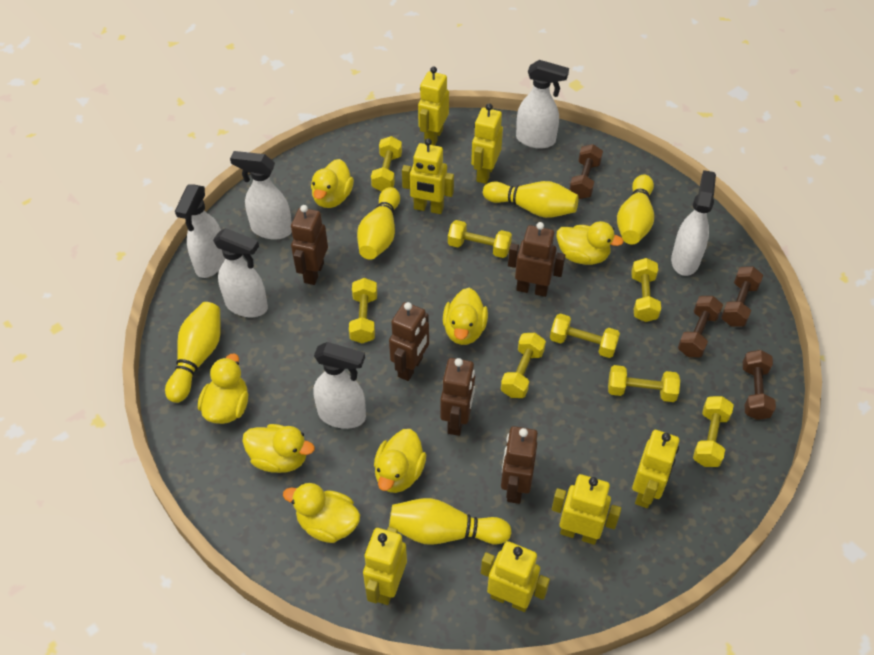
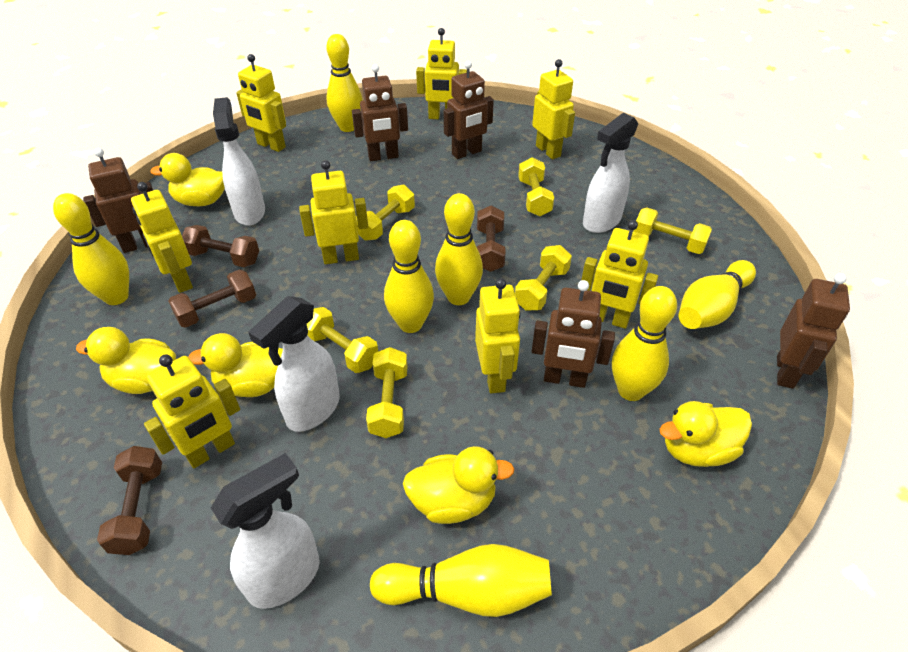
white spray bottle: [175,184,225,278] [213,228,268,317] [230,151,292,240] [313,342,366,429] [516,60,569,149] [671,170,716,276] = 6 -> [211,453,320,609] [213,97,265,226] [248,296,340,432] [583,113,638,233] = 4
yellow bowling pin: [165,302,221,403] [357,187,400,260] [389,498,511,545] [483,181,579,218] [617,175,654,245] = 5 -> [53,193,129,305] [326,34,363,132] [370,544,552,617] [384,220,434,333] [435,193,483,305] [612,286,677,401] [678,260,756,329] = 7
yellow duck: [198,353,248,424] [242,424,315,473] [283,483,360,543] [311,159,354,208] [374,429,426,493] [443,288,488,345] [557,221,624,265] = 7 -> [76,327,176,394] [150,153,225,206] [188,333,283,397] [403,446,515,524] [659,401,752,467] = 5
yellow dumbbell: [349,278,377,343] [371,136,402,192] [448,220,512,258] [501,333,546,398] [550,314,620,358] [608,365,680,402] [631,258,661,322] [693,396,734,467] = 8 -> [307,307,378,373] [356,185,415,241] [366,347,408,438] [515,245,572,311] [518,157,554,216] [633,207,712,254] = 6
yellow robot: [363,527,407,605] [402,138,454,214] [418,67,449,146] [471,103,503,184] [481,541,550,612] [552,474,621,545] [632,430,679,508] = 7 -> [131,182,193,293] [144,354,240,468] [236,54,286,152] [299,160,368,264] [416,28,467,119] [475,278,521,394] [532,59,575,159] [581,220,658,329] = 8

